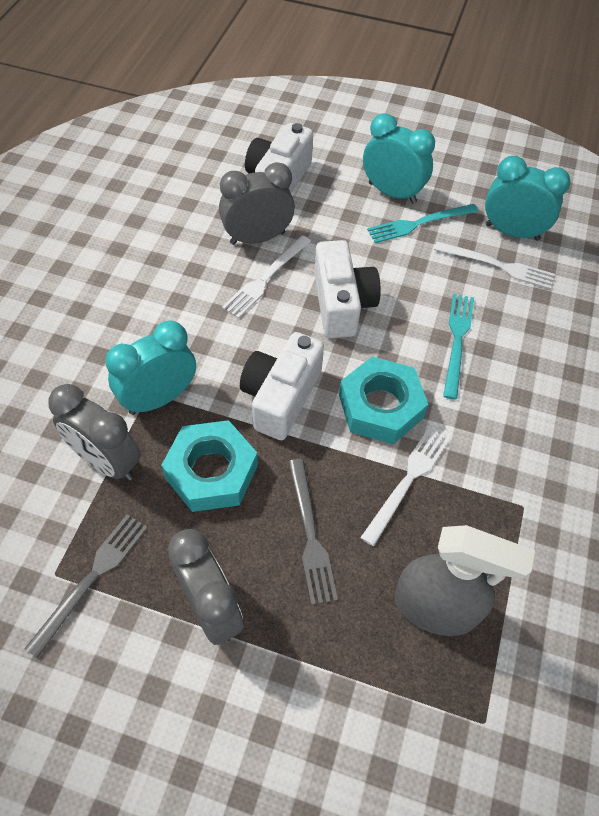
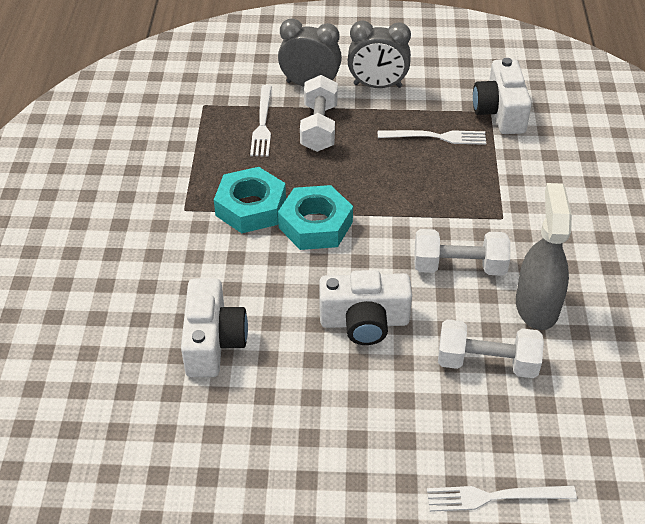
grey clock: [48,384,141,481] [168,529,244,645] [219,162,295,245] = 3 -> [278,19,342,87] [348,21,411,88] = 2
grey fork: [24,514,148,658] [288,459,338,605] = 2 -> none = 0
turquoise clock: [105,320,196,415] [363,113,435,204] [485,156,570,241] = 3 -> none = 0
turquoise fork: [367,204,479,243] [443,294,474,400] = 2 -> none = 0
white dumbbell: none = 0 -> [300,75,338,152] [414,229,510,276] [438,319,544,378] = 3

